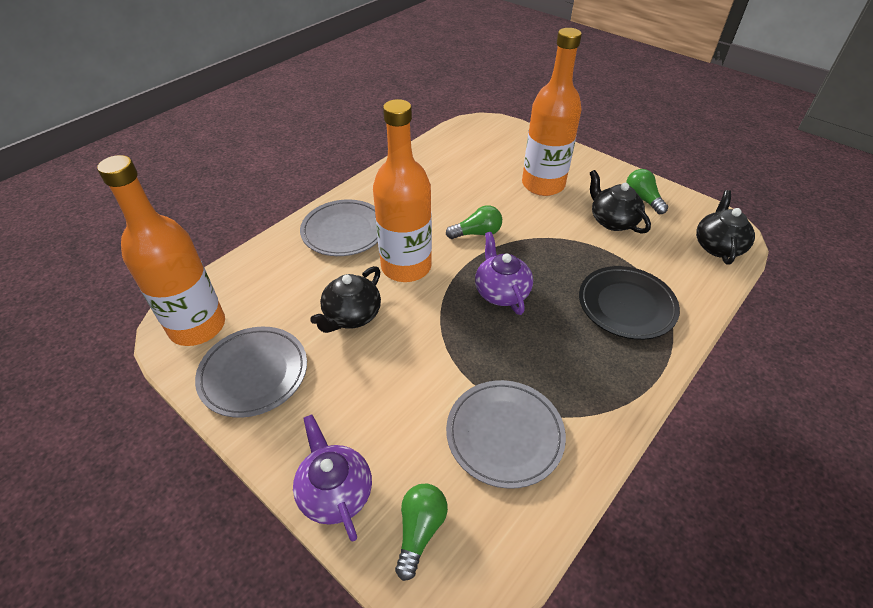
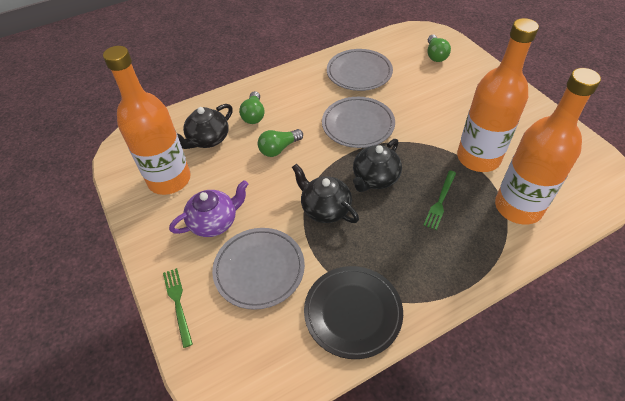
green fork: none = 0 -> [163,268,193,348] [423,170,456,230] = 2
purple teapot: [293,415,372,542] [475,232,533,315] = 2 -> [169,180,248,237] = 1

